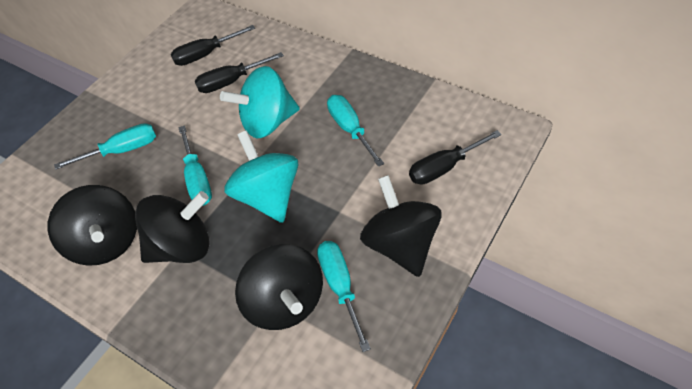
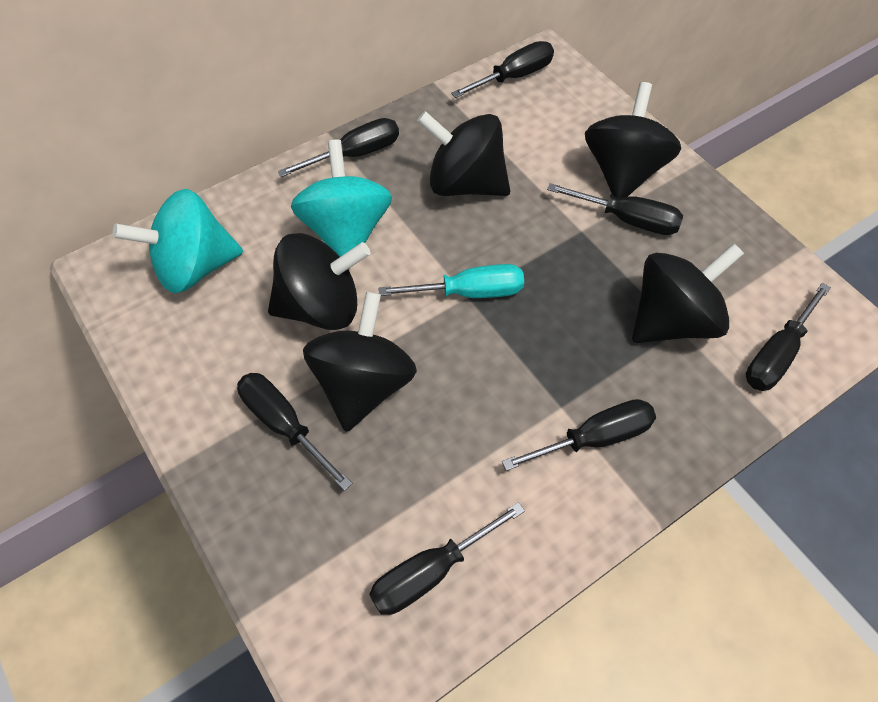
black screwdriver: [171,25,255,66] [195,52,284,93] [409,130,502,185] = 3 -> [237,373,353,491] [278,118,399,177] [369,502,525,615] [451,41,554,98] [502,399,656,471] [547,183,683,235] [746,283,831,391] = 7
black spinning top: [48,185,137,266] [135,191,210,263] [235,244,323,330] [360,175,441,277] = 4 -> [268,233,370,330] [303,292,417,432] [417,111,510,196] [585,82,681,198] [632,243,744,343] = 5
turquoise screwdriver: [54,123,156,170] [178,125,212,206] [317,241,371,352] [327,95,384,167] = 4 -> [378,264,524,298] = 1

